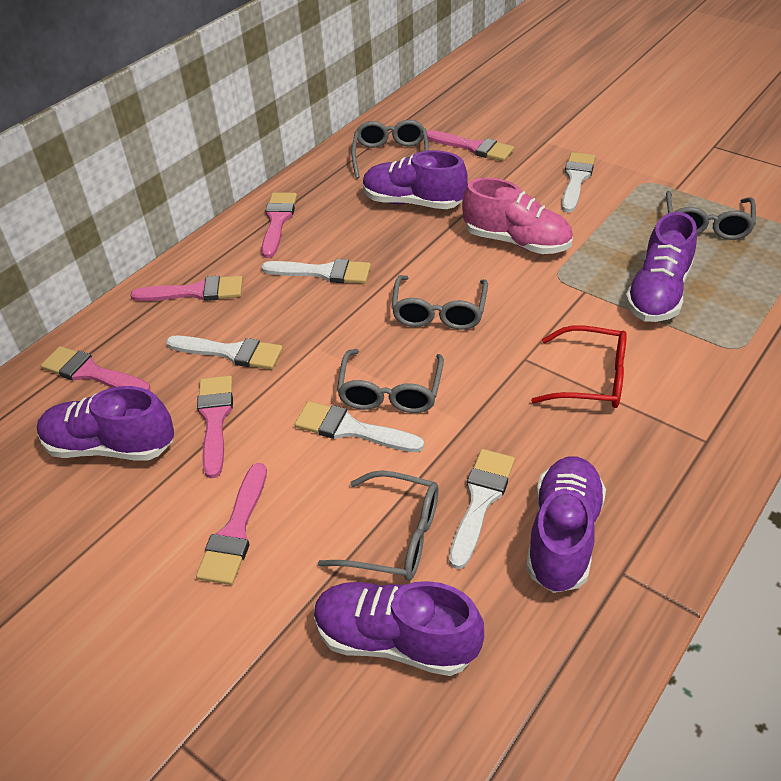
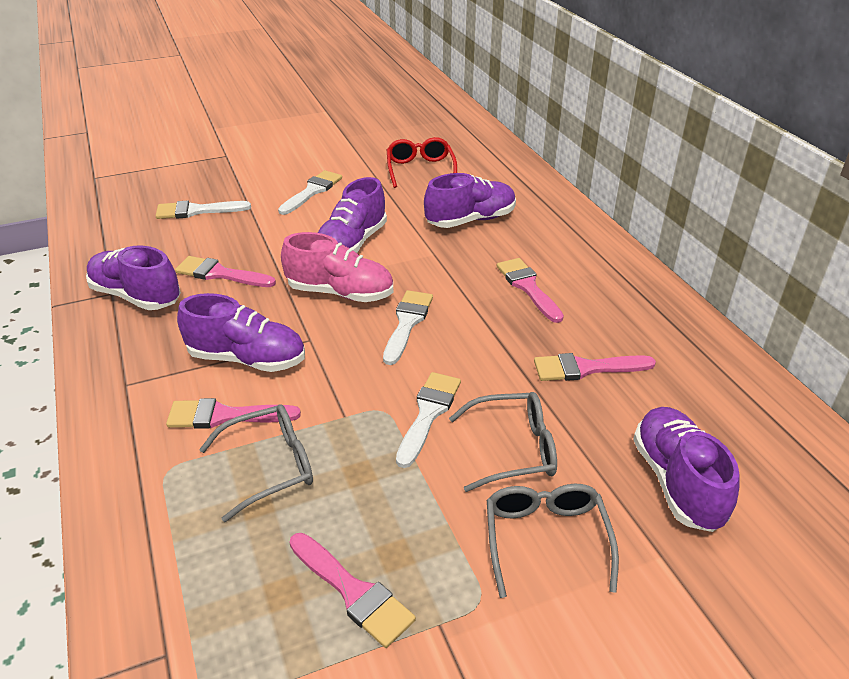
grey glasses: [318,470,439,581] [337,349,444,413] [352,120,429,179] [392,275,488,330] [666,191,756,240] = 5 -> [199,404,313,522] [449,392,557,492] [487,484,619,598] = 3
pink brush: [41,346,150,390] [130,276,243,301] [196,463,267,585] [197,375,233,478] [261,193,297,258] [427,130,514,161] = 6 -> [166,398,301,429] [175,256,276,287] [289,533,416,648] [497,258,564,323] [534,353,656,381] = 5
white brush: [166,336,283,369] [261,259,371,284] [294,401,424,452] [449,449,515,569] [562,152,596,212] = 5 -> [156,200,251,219] [278,170,342,215] [383,290,433,365] [396,372,461,468] = 4

